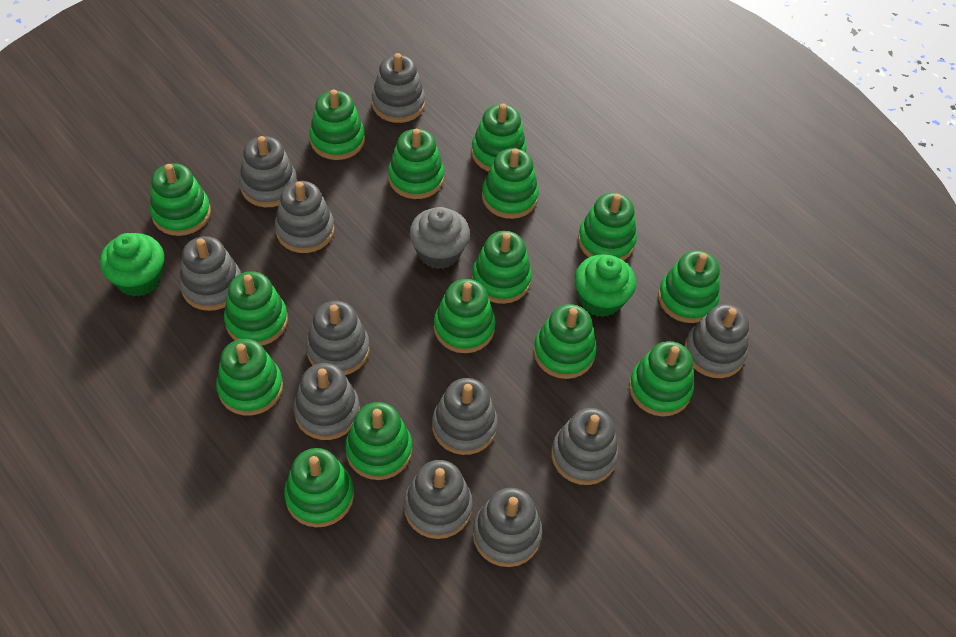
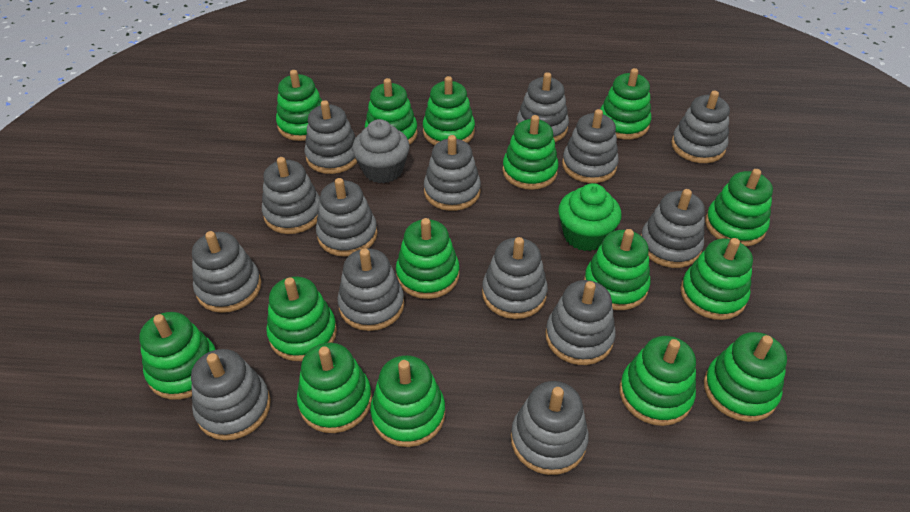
green cupcake: [100,233,164,297] [575,254,636,317] = 2 -> [558,183,621,251] = 1
grey stacking toy: [179,236,241,311] [239,136,297,207] [275,181,334,253] [293,363,360,440] [306,301,370,375] [372,53,425,123] [404,460,473,539] [432,378,498,455] [473,488,542,567] [551,408,618,485] [684,304,749,378] = 11 -> [191,349,271,440] [192,231,261,313] [262,157,320,234] [304,100,357,174] [316,178,377,257] [337,248,404,331] [424,135,481,211] [482,237,548,319] [511,381,589,475] [516,72,569,142] [545,280,616,365] [562,109,619,183] [641,189,705,268] [671,90,730,163] = 14

